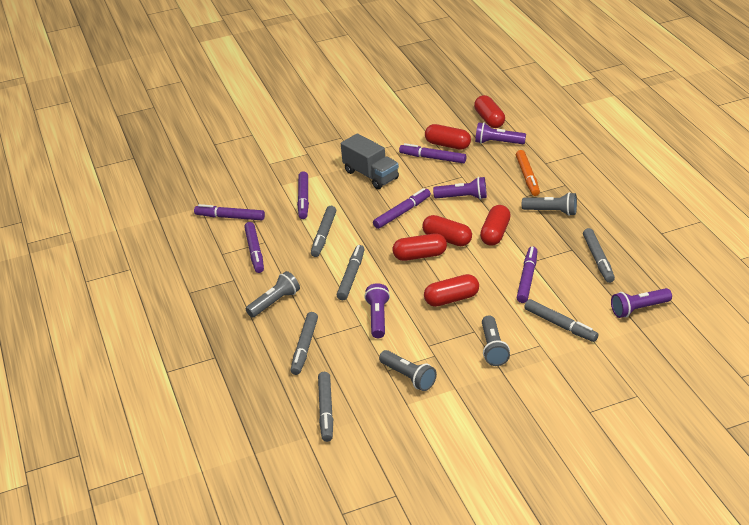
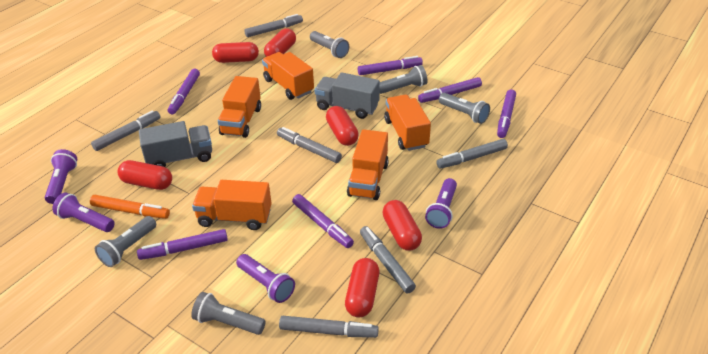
grey flashlight: [246,271,300,318] [379,350,437,391] [482,315,510,366] [522,192,577,216] = 4 -> [95,216,156,267] [191,292,266,335] [310,31,349,58] [379,65,428,94] [439,93,490,124] = 5
grey truck: [341,133,399,189] = 1 -> [139,121,212,167] [315,72,380,119] = 2
orange truck: none = 0 -> [192,180,272,230] [218,76,261,138] [262,52,314,100] [347,129,389,200] [384,95,431,151] = 5

